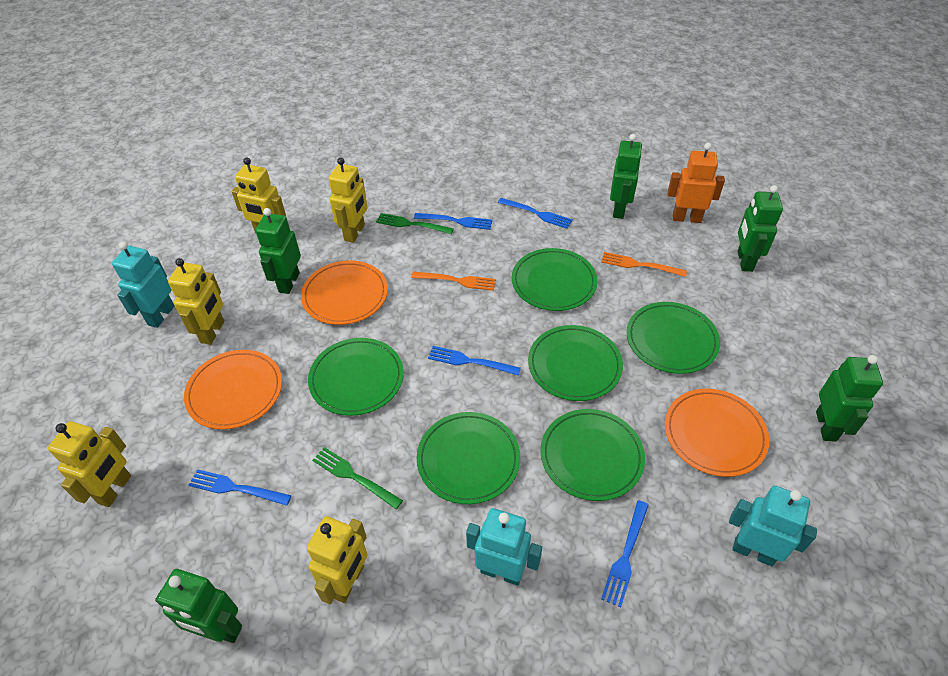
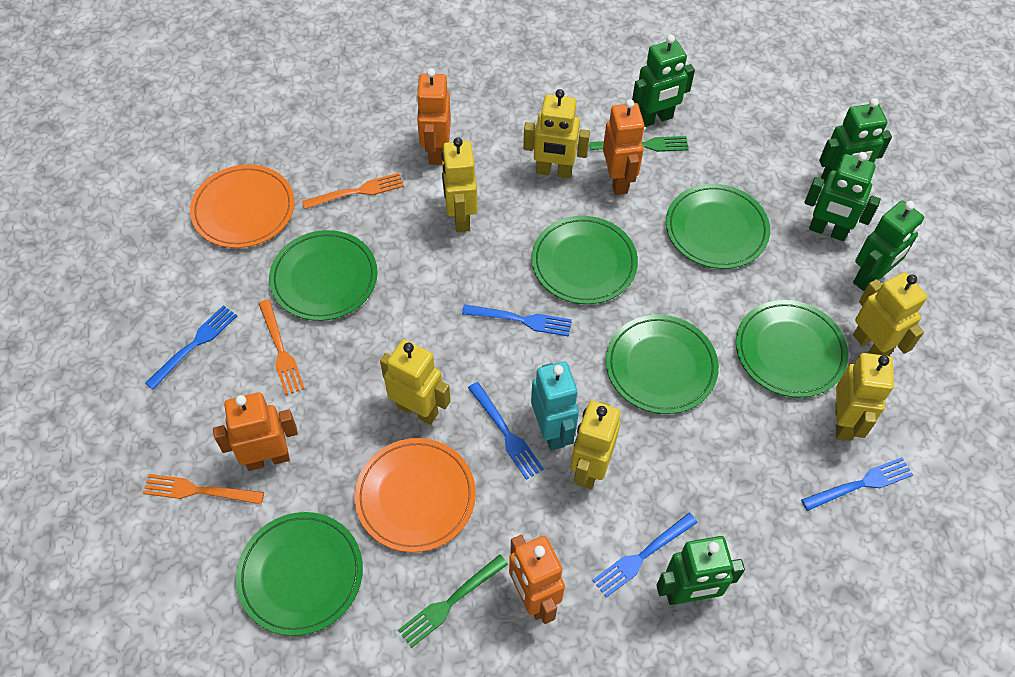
orange fork: [411,272,496,291] [601,252,687,277] = 2 -> [143,474,264,504] [258,299,305,395] [302,173,404,209] = 3
orange plate: [184,350,282,430] [301,260,388,325] [665,389,770,477] = 3 -> [190,165,295,248] [354,438,476,552] = 2
orange robot: [667,143,725,223] = 1 -> [213,392,298,471] [416,68,451,165] [509,535,565,624] [603,99,645,195] = 4
turquoise robot: [112,242,175,328] [466,508,542,586] [729,486,817,566] = 3 -> [531,361,579,450] = 1
yellow robot: [48,421,131,507] [168,258,224,345] [231,158,286,233] [307,516,368,605] [329,158,367,243] = 5 -> [380,339,451,425] [441,137,478,232] [523,89,590,178] [570,401,620,489] [835,353,894,441] [853,272,927,356] = 6

